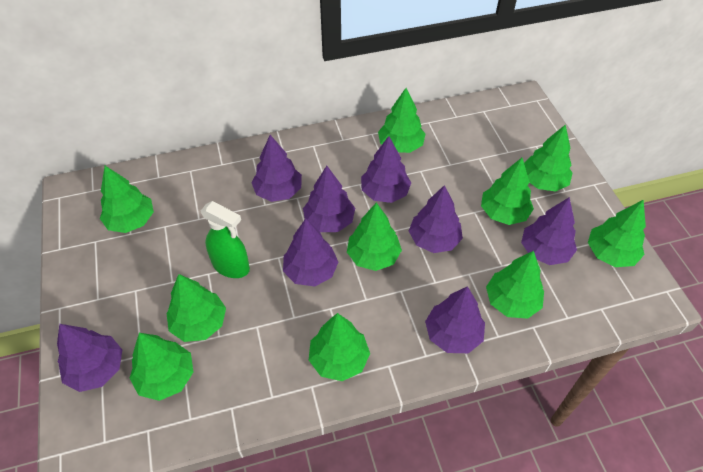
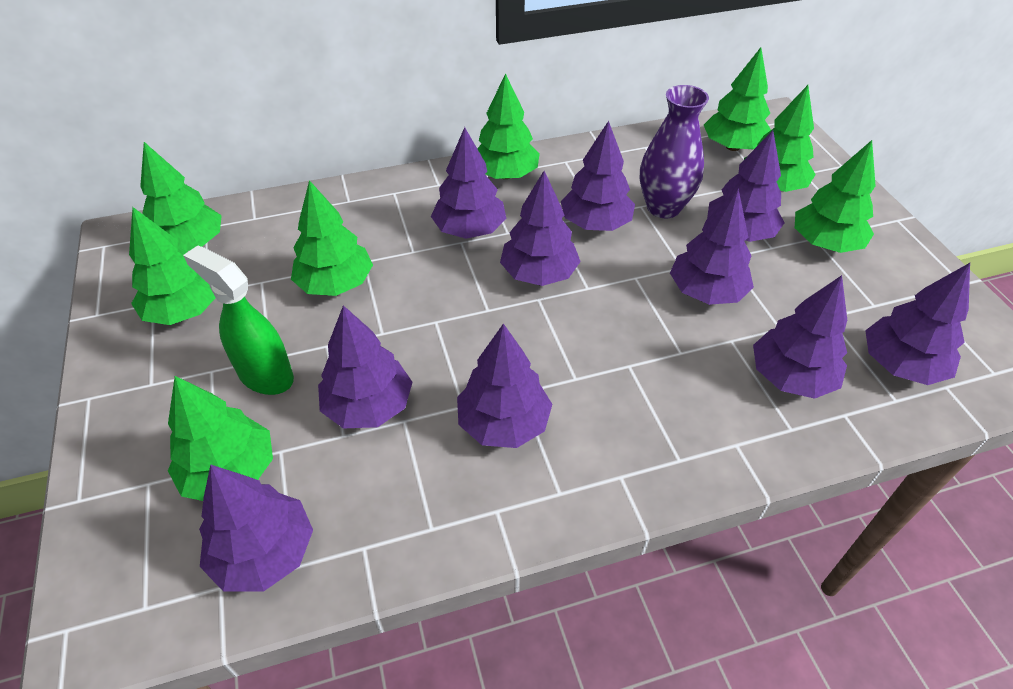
green tree: [100,166,154,233] [130,333,193,401] [167,274,226,342] [309,313,370,381] [347,202,402,271] [378,88,425,153] [481,158,534,225] [486,251,544,319] [524,124,573,192] [588,200,646,267] = 10 -> [129,207,216,325] [140,142,222,251] [168,376,273,501] [291,180,373,296] [477,73,540,179] [704,47,771,151] [744,85,816,192] [795,140,876,253] = 8
purple tree: [57,324,122,392] [251,135,302,202] [283,218,338,286] [303,166,355,232] [361,136,411,203] [409,185,463,253] [425,286,485,353] [521,197,577,265] = 8 -> [199,465,313,592] [318,305,412,429] [431,127,507,239] [457,323,552,448] [500,171,581,286] [561,121,635,231] [670,189,754,305] [707,130,785,242] [753,275,847,399] [865,263,970,385] = 10
purple vase: none = 0 -> [640,85,709,218] = 1

